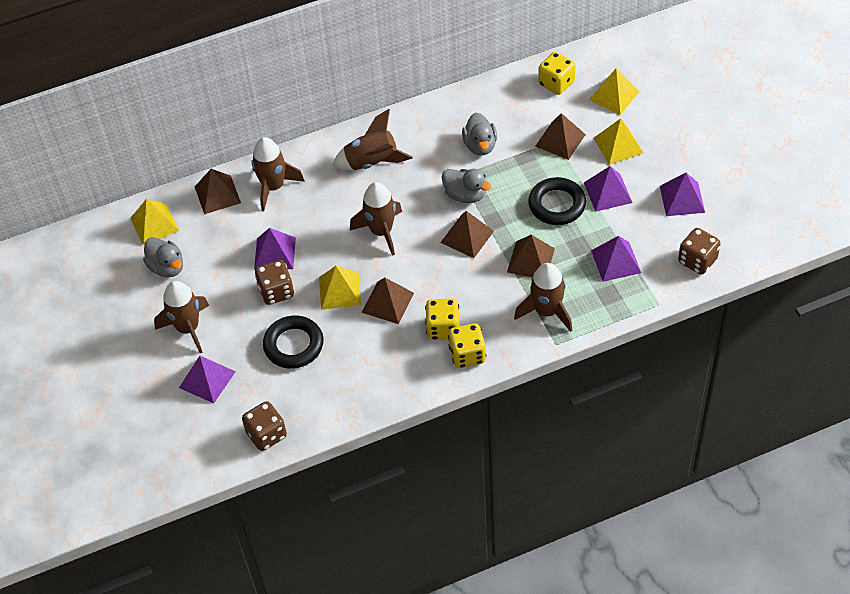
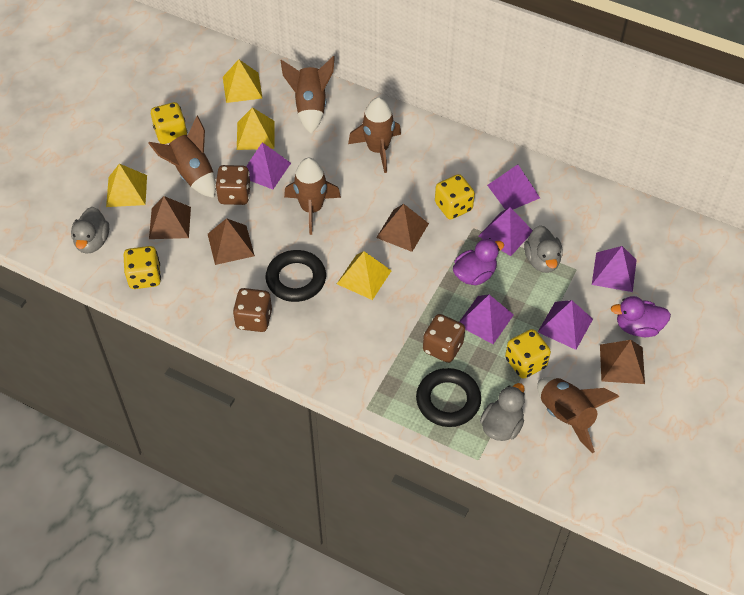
brown pyramid: [195,169,241,214] [361,278,414,324] [440,211,494,258] [507,235,555,277] [535,113,586,160] = 5 -> [149,196,191,239] [208,218,255,265] [376,204,429,252] [600,340,645,384] = 4
purple duck: none = 0 -> [453,238,504,285] [611,296,671,337] = 2
purple pyramid: [179,356,236,403] [254,228,296,270] [584,166,633,212] [591,236,641,282] [660,173,705,216] = 5 -> [246,142,291,189] [459,295,514,344] [478,207,533,256] [487,165,540,209] [538,300,593,350] [592,246,637,292] = 6
yellow dice: [425,298,459,340] [448,323,486,368] [538,52,576,95] = 3 -> [124,246,161,289] [151,102,187,144] [435,174,475,219] [505,329,551,379] = 4

